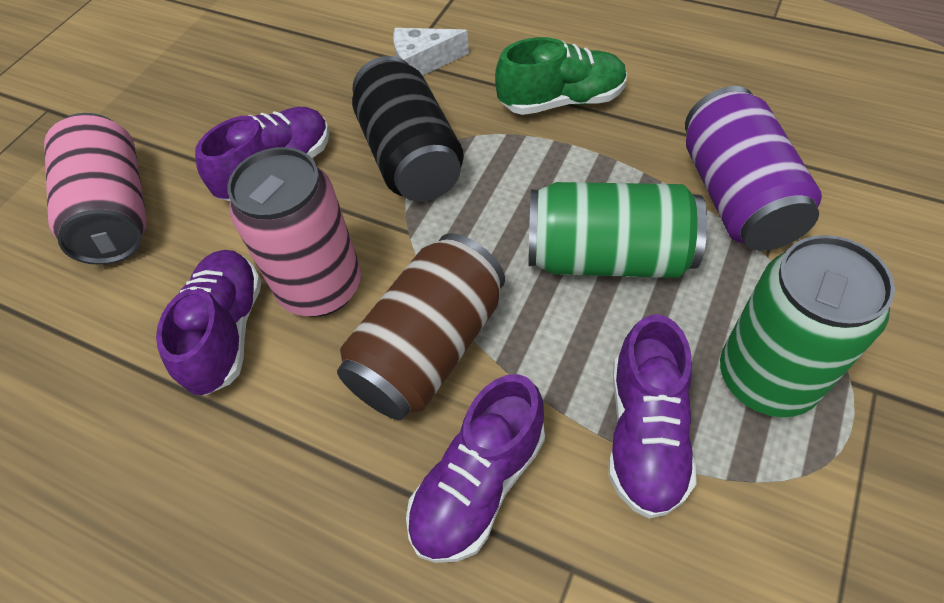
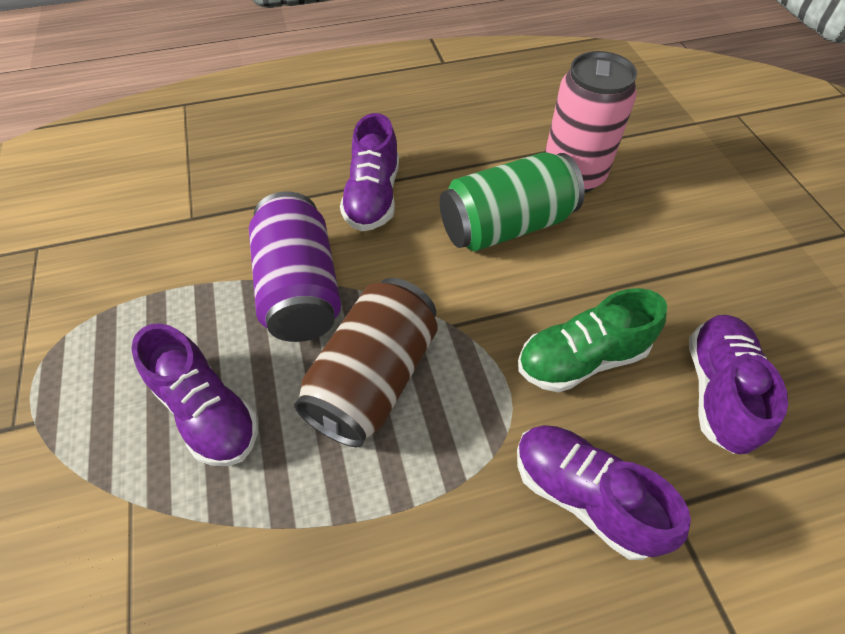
black can: [352,56,464,202] = 1 -> none = 0
green can: [528,182,707,278] [720,235,895,417] = 2 -> [440,152,585,252] = 1
pink can: [44,113,147,265] [228,147,361,317] = 2 -> [545,51,637,193] = 1
white cheese: [393,28,469,75] = 1 -> none = 0

